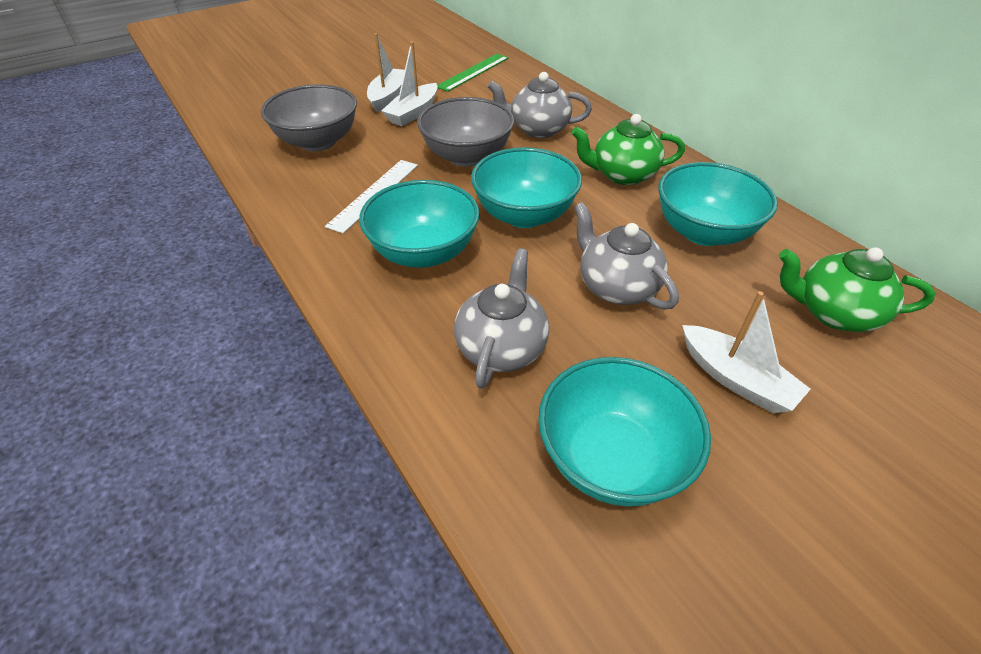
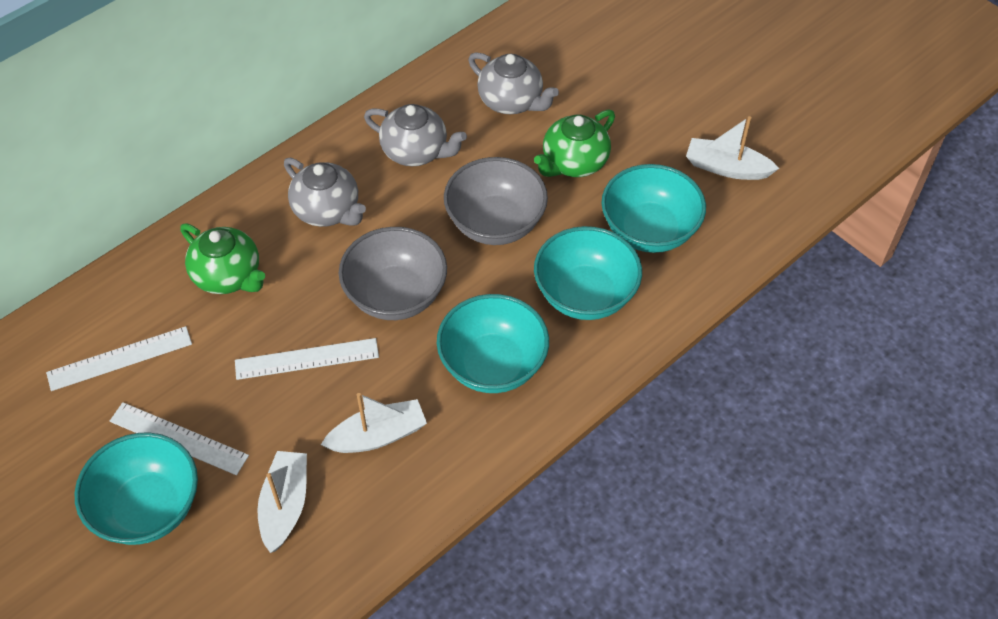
green ruler: [437,54,509,92] = 1 -> none = 0
white ruler: [325,160,418,233] = 1 -> [46,326,192,391] [110,402,249,475] [235,338,379,380] = 3

